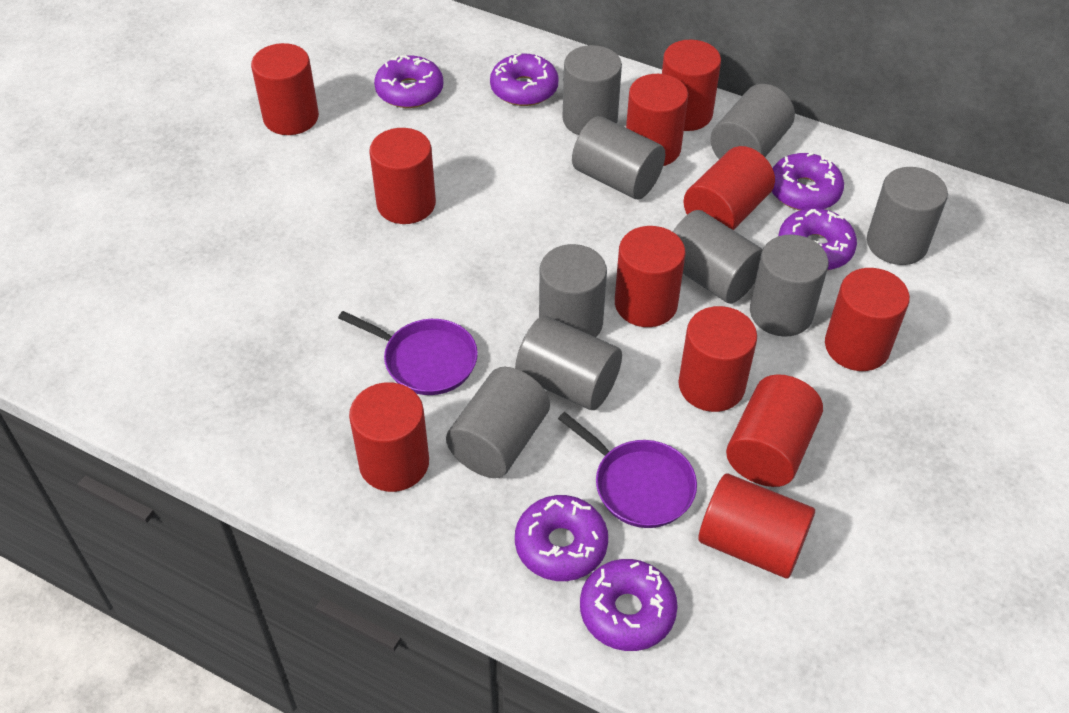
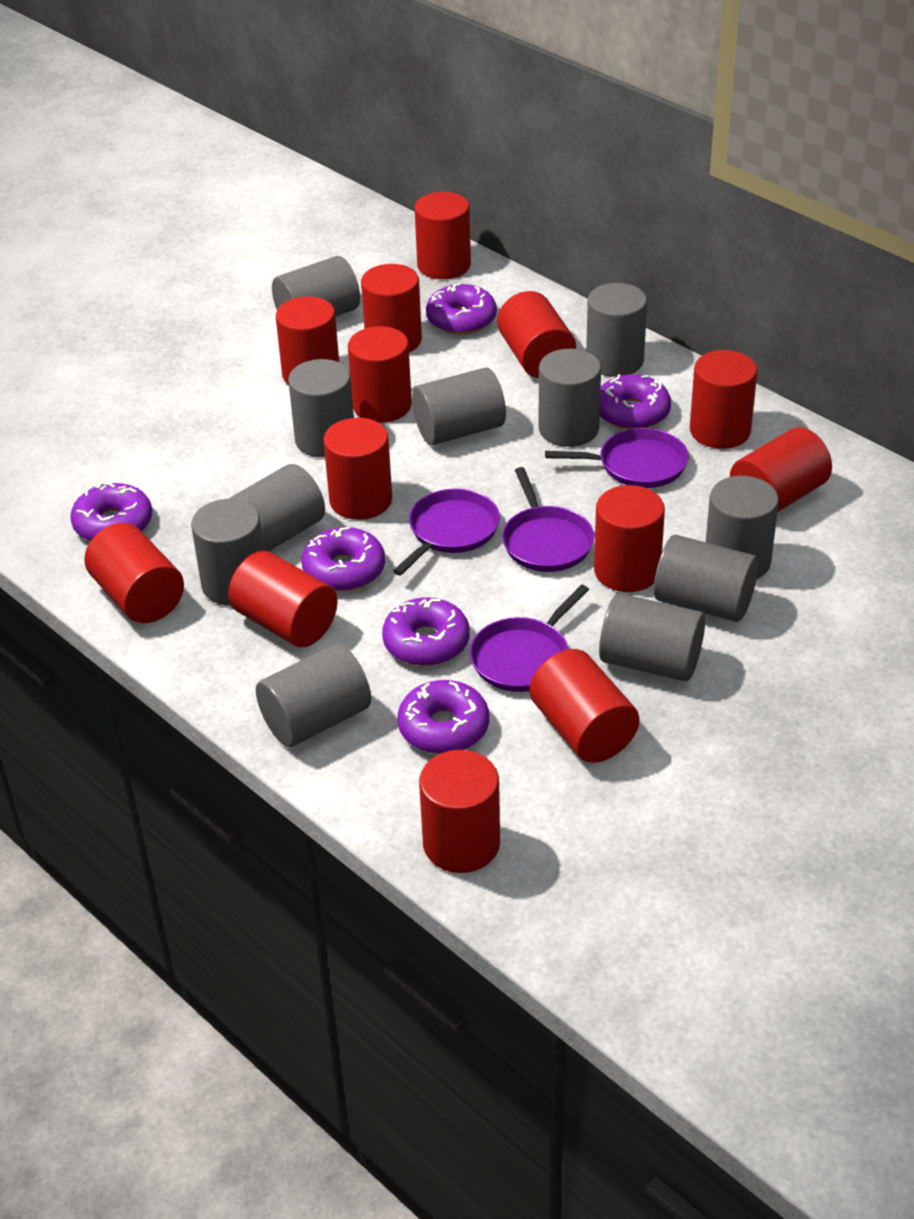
grey cylinder: [446,367,550,478] [515,316,622,410] [539,244,607,337] [562,45,622,135] [572,116,665,199] [673,210,763,303] [710,84,795,159] [750,235,828,337] [867,167,948,265] = 9 -> [191,499,264,606] [228,464,325,551] [256,644,371,747] [272,256,360,317] [288,359,354,457] [412,367,506,445] [539,349,601,447] [586,283,647,377] [599,593,705,681] [654,535,758,622] [706,476,779,579] = 11
purple pan: [338,311,478,395] [558,412,697,528] = 2 -> [393,489,500,575] [470,584,589,692] [502,467,594,572] [545,428,689,488] = 4
red cylinder: [251,43,319,135] [349,382,429,492] [369,128,436,224] [615,226,686,327] [626,74,688,166] [662,40,721,131] [678,306,757,412] [683,146,775,230] [698,474,815,578] [726,374,823,487] [825,268,910,371] = 11 -> [84,523,184,623] [228,551,338,647] [276,297,339,385] [323,418,392,520] [348,326,412,423] [361,264,422,353] [415,192,471,279] [419,750,500,873] [497,291,576,378] [529,649,640,763] [594,485,665,592] [690,350,757,449] [730,427,832,512] = 13

